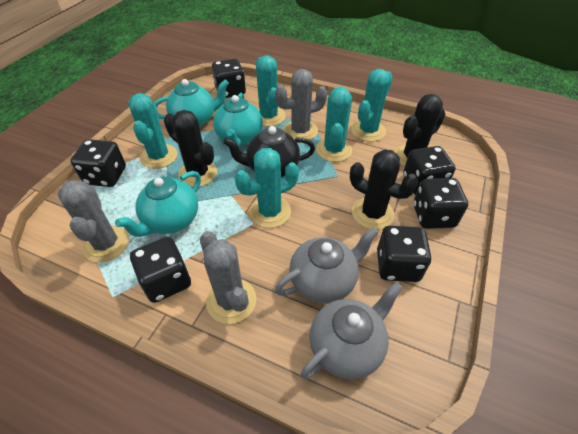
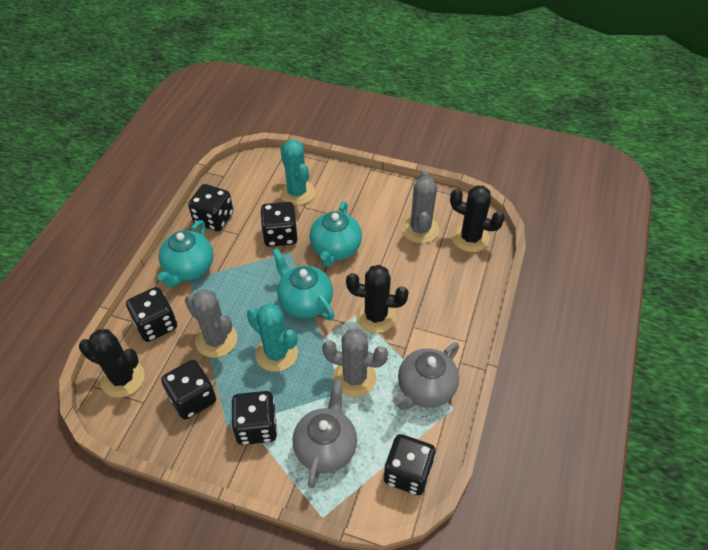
black teapot: [223,126,315,177] = 1 -> none = 0
turquoise cactus: [128,93,177,169] [235,148,299,228] [256,55,286,127] [316,87,352,162] [351,69,393,142] = 5 -> [247,303,298,372] [279,139,315,205] = 2

